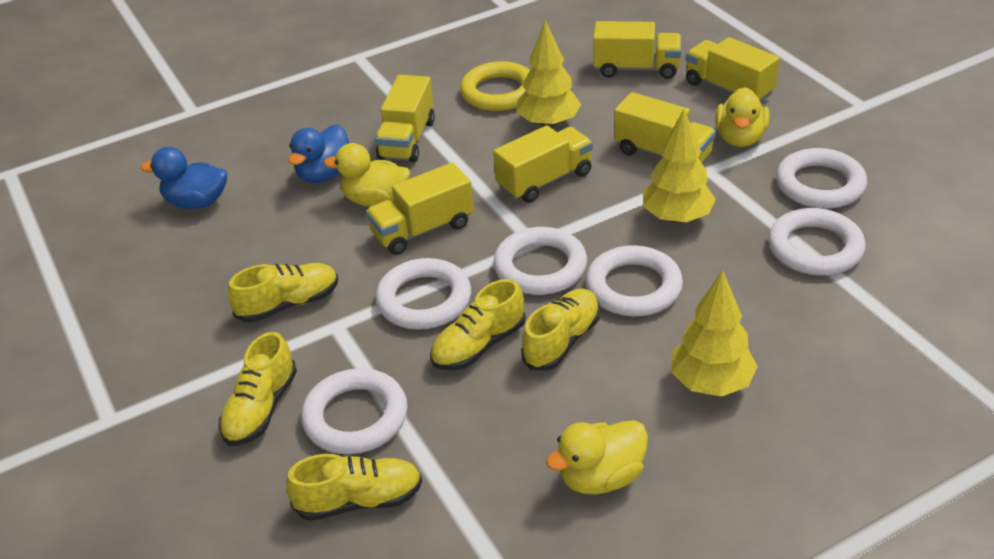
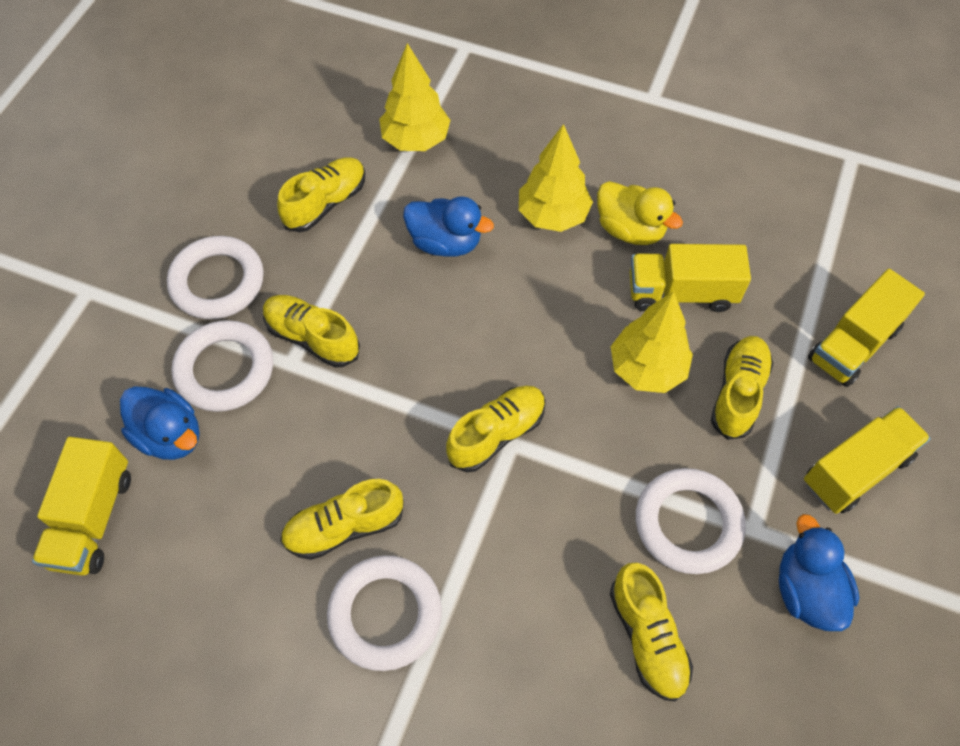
blue duck: [141,147,227,209] [288,124,349,183] = 2 -> [120,386,200,460] [403,196,494,257] [779,514,859,631] = 3
white ring: [301,368,407,454] [375,258,471,330] [493,227,587,295] [586,245,683,316] [768,208,866,276] [776,148,867,209] = 6 -> [167,236,264,319] [172,320,273,412] [327,555,442,671] [636,468,746,574] = 4
yellow duck: [324,143,410,207] [546,420,648,494] [715,87,770,147] = 3 -> [597,181,683,245] = 1
yellow ring: [460,61,530,111] = 1 -> none = 0
yellow shoe: [219,332,297,446] [228,263,338,323] [286,454,422,521] [430,279,526,370] [521,289,600,371] = 5 -> [263,295,360,368] [277,157,365,232] [280,479,404,560] [446,385,546,472] [610,563,693,701] [711,336,774,440] = 6
yellow truck: [366,162,474,255] [375,75,435,162] [493,125,593,203] [593,21,681,79] [614,92,716,163] [685,37,780,102] = 6 -> [32,437,131,575] [630,244,751,312] [804,406,931,514] [808,269,925,387] = 4

